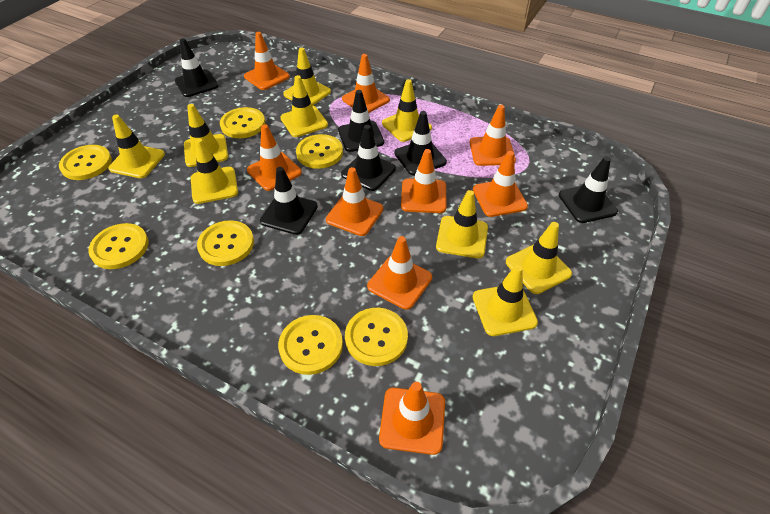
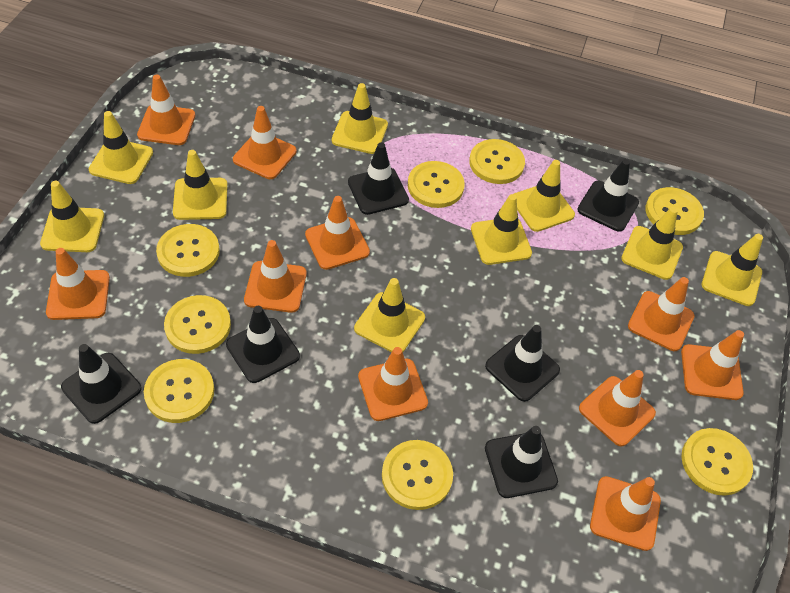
orange traffic cone: [244,32,290,90] [247,124,302,191] [326,167,383,236] [342,54,390,113] [367,236,432,310] [379,382,445,455] [401,149,447,213] [469,105,516,166] [473,151,528,217] = 9 -> [46,248,110,320] [137,75,195,145] [233,106,296,179] [244,240,307,313] [305,196,370,270] [358,347,428,421] [579,370,656,446] [590,476,661,551] [628,277,694,351] [681,330,744,400] = 10
yellow button: [59,145,112,180] [88,223,149,269] [197,220,254,266] [220,107,265,138] [278,315,343,375] [296,134,343,169] [345,308,408,366] = 7 -> [144,359,214,423] [156,224,220,277] [164,295,231,354] [382,440,453,510] [408,161,465,208] [469,139,525,184] [645,187,704,235] [681,428,753,496] = 8

